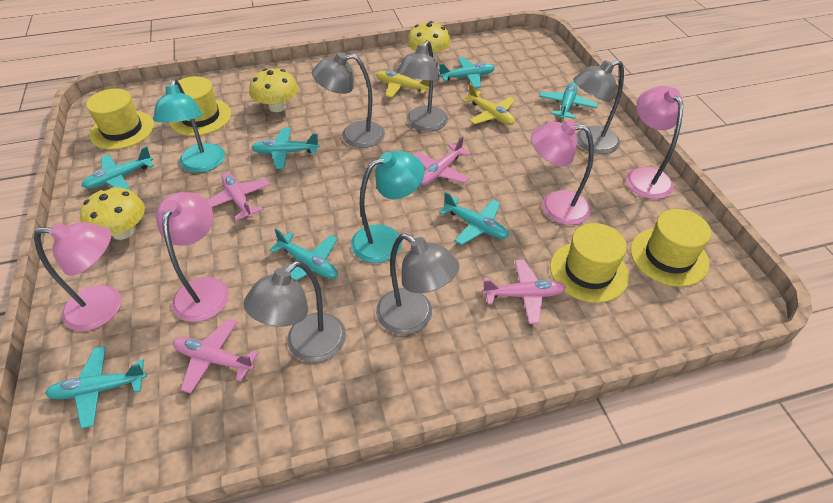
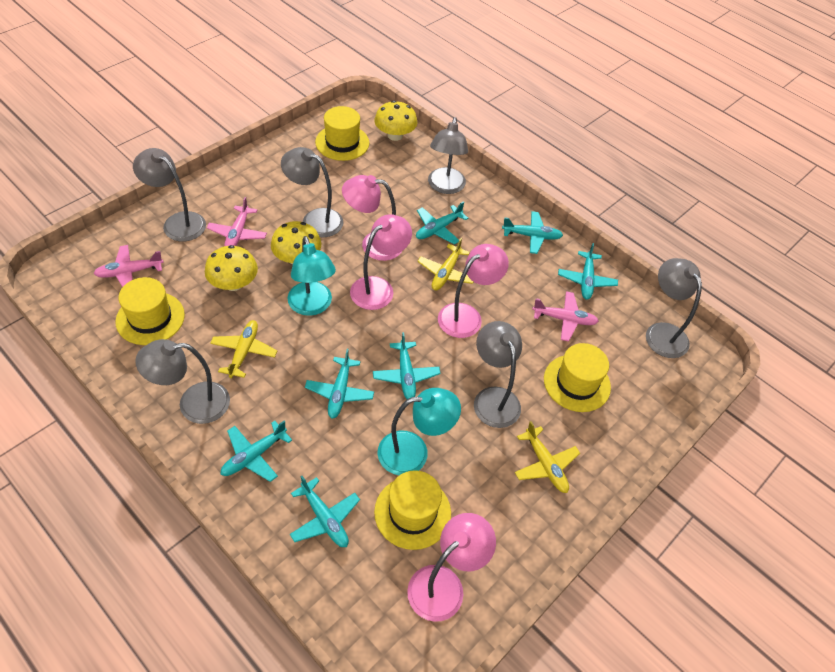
grey lamp: [244,261,346,362] [312,52,385,148] [376,233,459,335] [397,40,448,132] [573,60,624,154] = 5 -> [133,148,206,242] [135,339,230,424] [281,147,344,237] [428,117,468,194] [474,321,522,428] [646,258,702,358] = 6
pink plane: [173,319,259,394] [207,172,270,221] [413,136,471,185] [482,260,566,324] = 4 -> [94,245,164,287] [207,197,267,246] [532,291,599,342] = 3
yellow plane: [376,71,430,98] [462,83,515,125] = 2 -> [210,320,277,378] [417,238,473,290] [515,421,580,493] = 3

